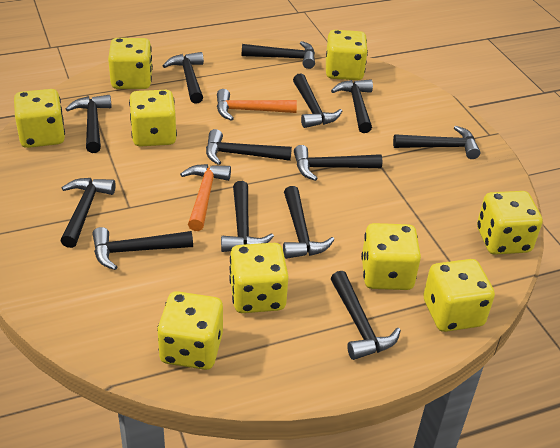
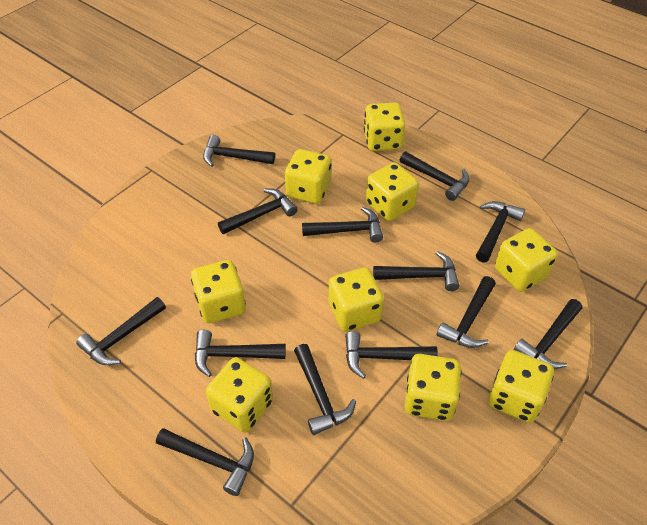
orange hammer: [180,164,231,231] [217,89,297,121] = 2 -> none = 0

